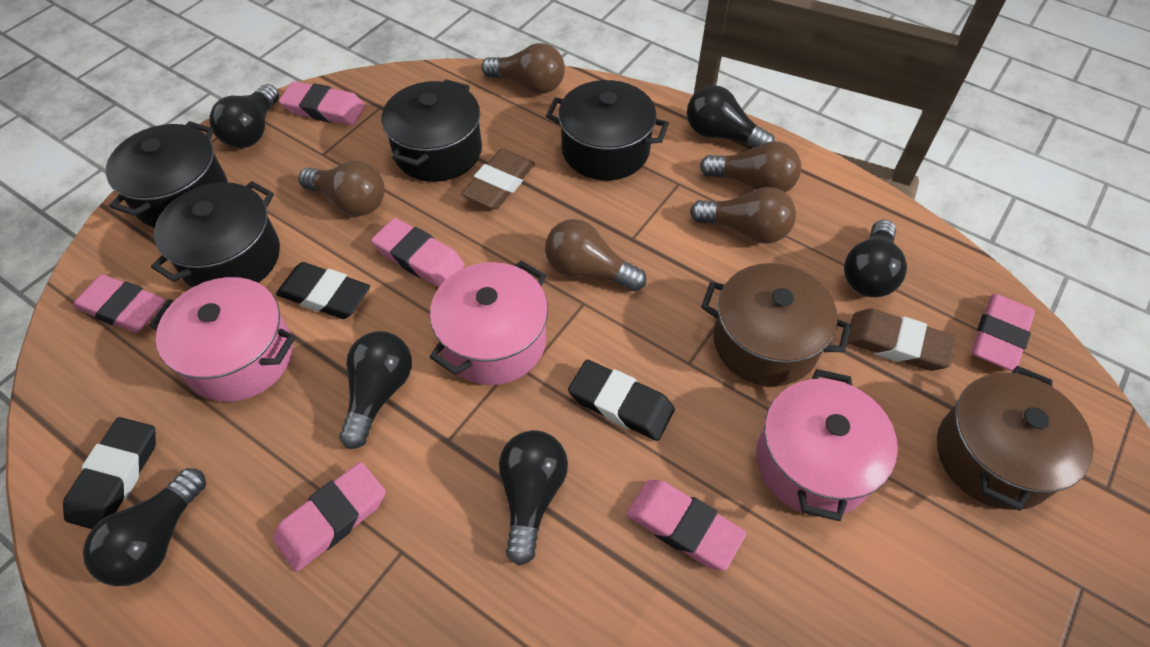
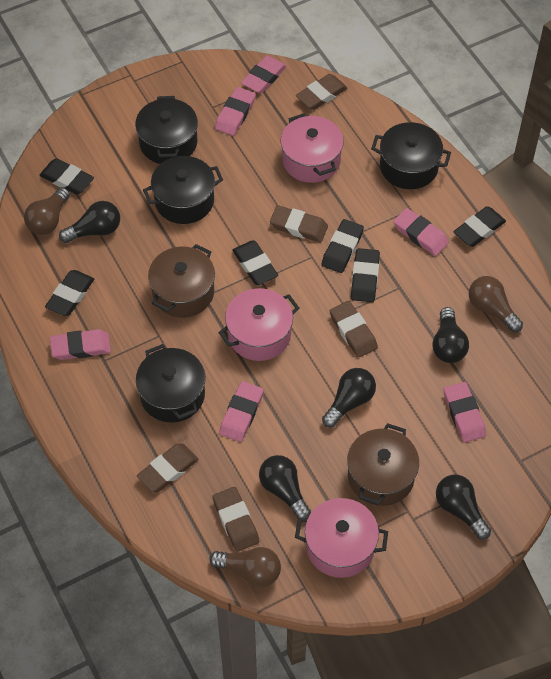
black eraser: [63,417,156,529] [276,262,370,319] [568,360,675,441] = 3 -> [40,158,94,195] [45,270,94,316] [233,241,278,285] [321,219,364,273] [351,248,380,302] [453,206,506,247] = 6
black light bulb: [83,468,206,586] [209,84,279,148] [339,331,412,449] [499,430,568,566] [687,85,775,148] [844,219,907,297] = 6 -> [59,201,120,243] [259,455,311,519] [322,368,376,427] [432,307,469,363] [436,474,491,540] = 5
brown eraser: [461,149,535,209] [847,308,956,371] = 2 -> [137,443,199,492] [212,487,259,552] [270,205,328,242] [296,74,347,110] [330,301,378,358] = 5
brown light bulb: [299,161,385,216] [481,43,565,94] [545,219,646,291] [690,187,796,243] [700,141,801,192] = 5 -> [24,187,70,235] [210,547,281,588] [469,276,523,332] = 3

